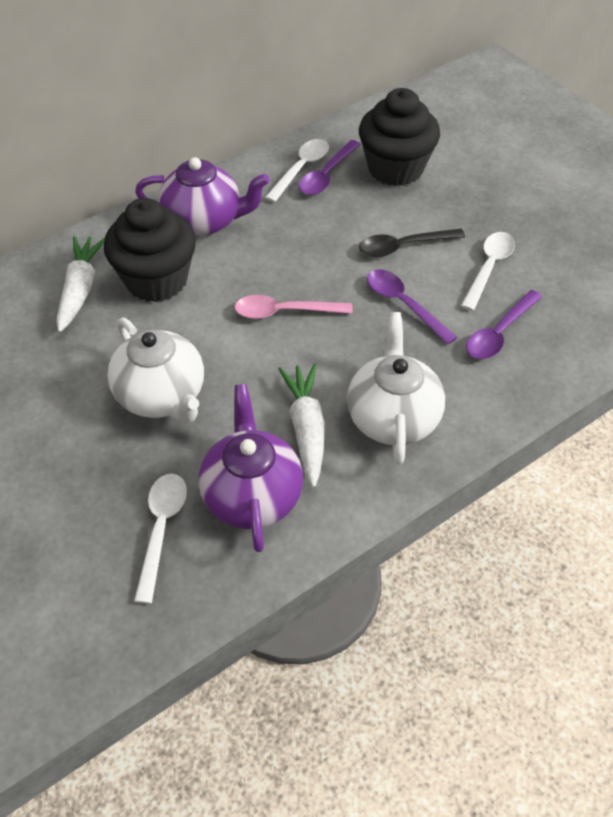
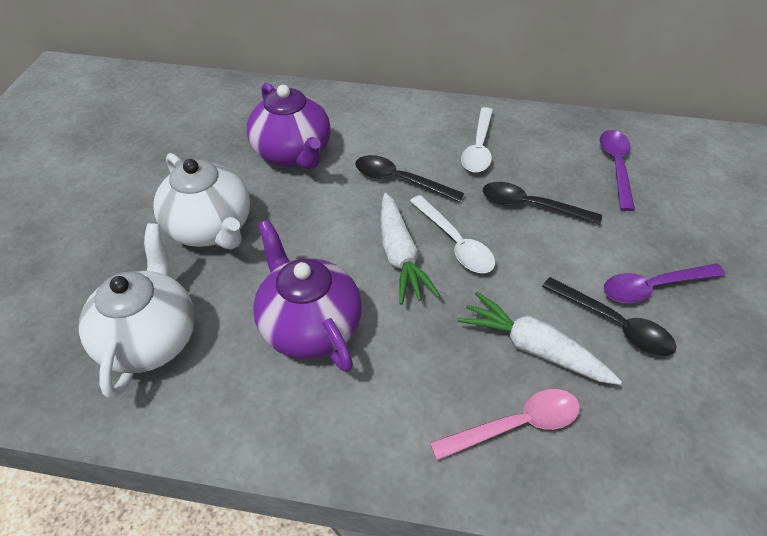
black cupcake: [104,198,196,302] [359,88,440,186] = 2 -> none = 0
black spoon: [359,229,465,257] = 1 -> [355,155,464,202] [483,182,602,225] [542,277,676,356] = 3
purple spoon: [299,140,361,195] [367,269,457,345] [466,290,542,359] = 3 -> [600,130,635,211] [604,264,726,303] = 2
white spoon: [134,474,187,604] [265,139,329,203] [461,232,515,311] = 3 -> [410,195,495,273] [461,107,493,173] = 2

